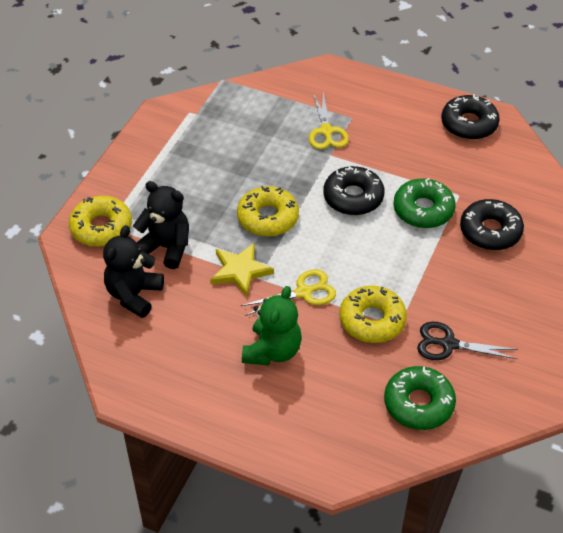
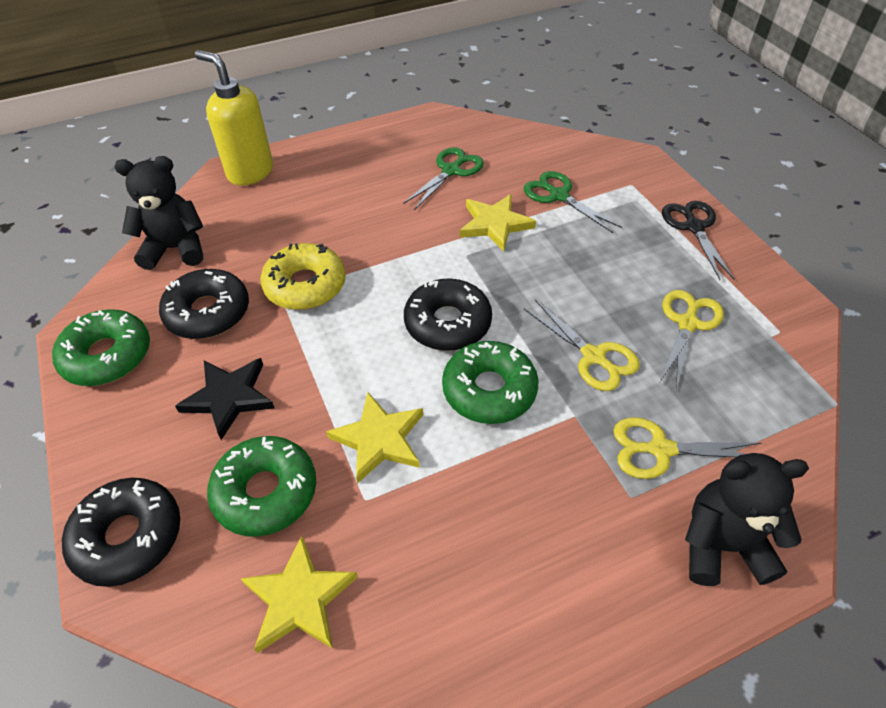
black star: none = 0 -> [175,358,274,440] = 1
green donut: [384,366,456,430] [393,178,456,228] = 2 -> [52,309,150,386] [207,436,316,537] [442,341,539,424] = 3
green scissors: none = 0 -> [403,147,484,210] [524,171,622,233] = 2
green teddy bear: [242,286,302,366] = 1 -> none = 0
yellow donut: [69,196,132,247] [237,186,299,237] [339,286,407,343] = 3 -> [260,243,346,310] = 1
yellow scissors: [241,269,336,316] [309,92,349,150] = 2 -> [524,300,640,391] [613,417,762,479] [660,290,724,390] = 3
yellow soap dispenser: none = 0 -> [195,50,273,186] = 1
yellow star: [210,243,274,297] = 1 -> [240,536,358,653] [326,392,423,483] [460,194,536,251] = 3

